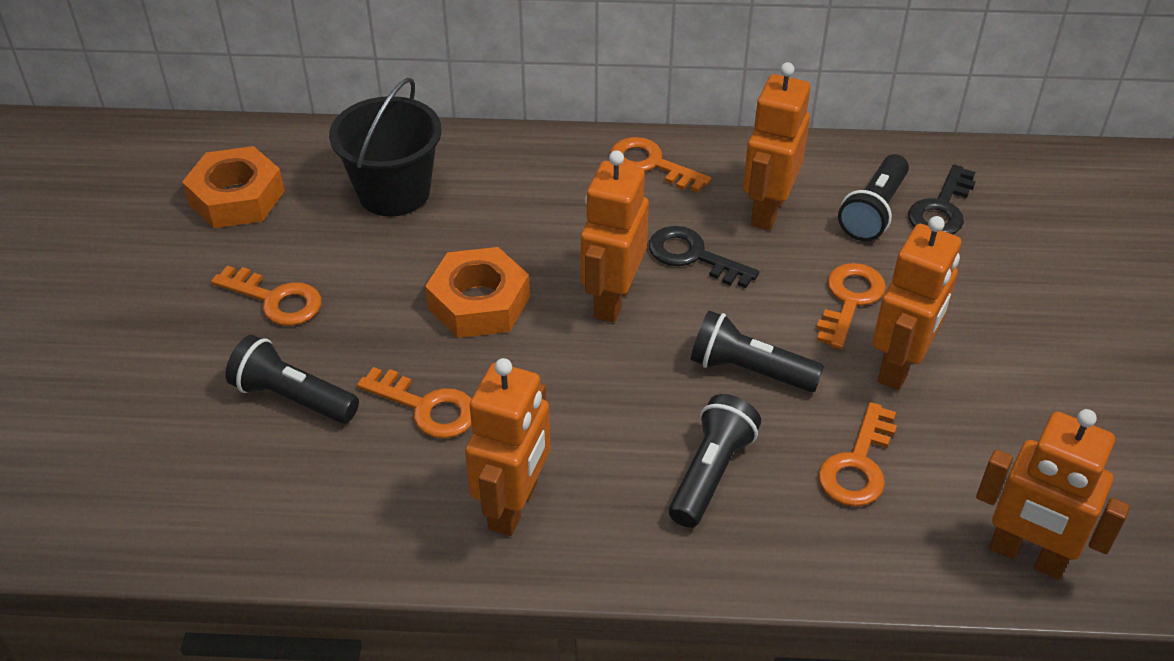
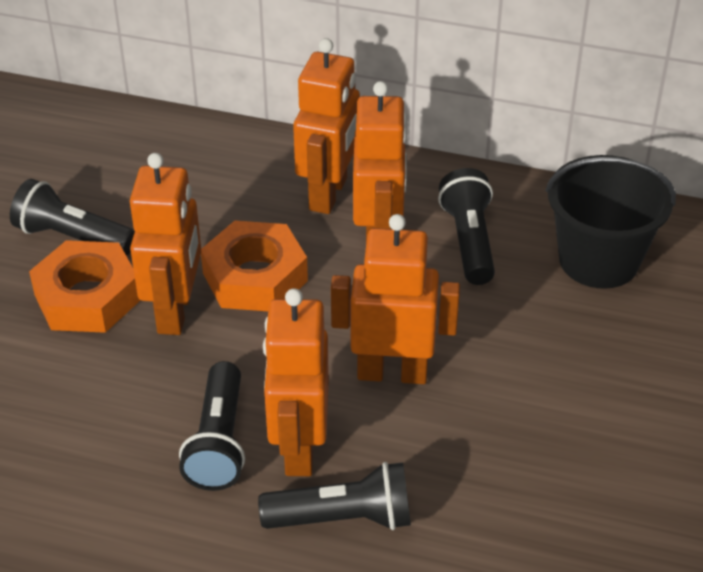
black key: [649,226,759,288] [908,164,976,234] = 2 -> none = 0
orange key: [211,266,321,326] [357,367,472,439] [610,137,711,193] [816,263,886,349] [818,402,897,507] = 5 -> none = 0

